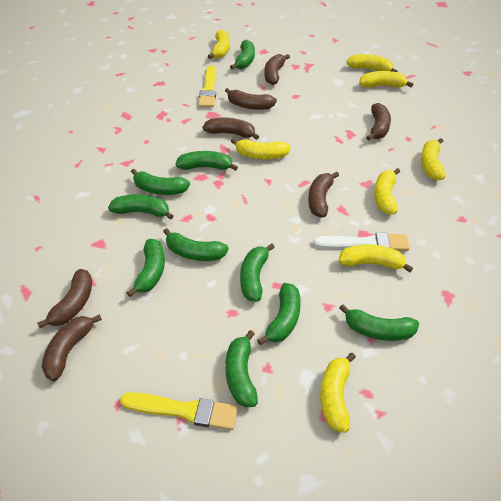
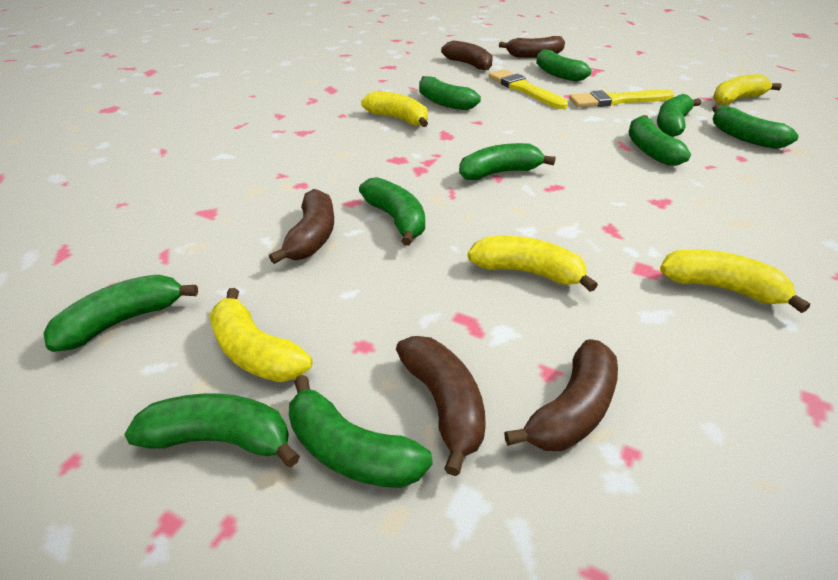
brown banana: [37,269,92,328] [42,314,102,381] [203,117,259,140] [225,88,277,110] [265,54,290,85] [308,172,339,217] [366,103,391,141] = 7 -> [269,189,334,264] [396,336,486,476] [441,41,493,70] [499,36,565,58] [504,339,618,451] = 5
white brush: [313,232,409,251] = 1 -> none = 0
yellow banana: [208,30,230,59] [231,138,291,159] [320,353,356,433] [339,244,413,273] [346,54,398,72] [359,71,413,88] [374,168,400,215] [421,138,445,181] = 8 -> [209,288,312,382] [361,91,428,127] [467,236,598,292] [660,249,810,313] [713,74,782,105] = 5

